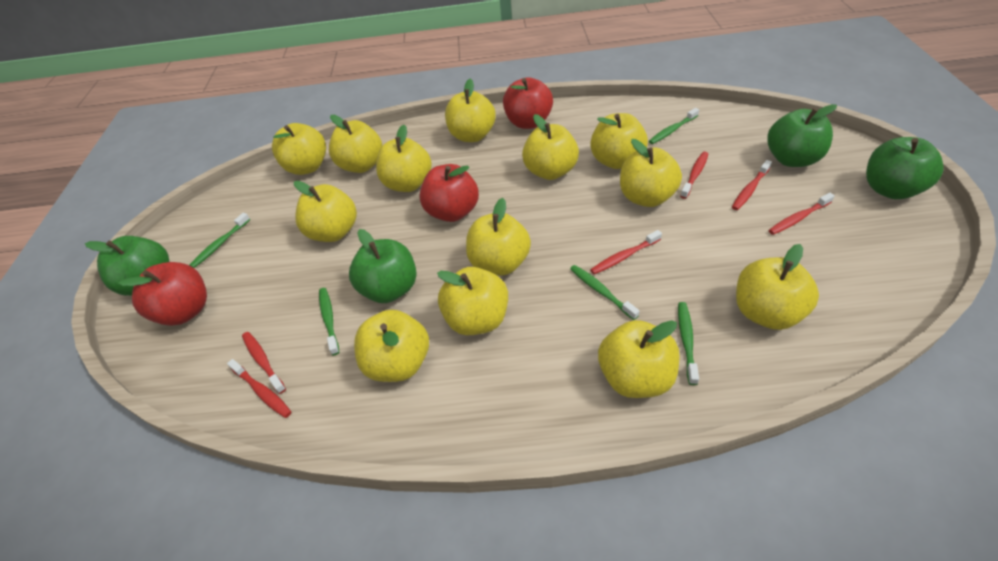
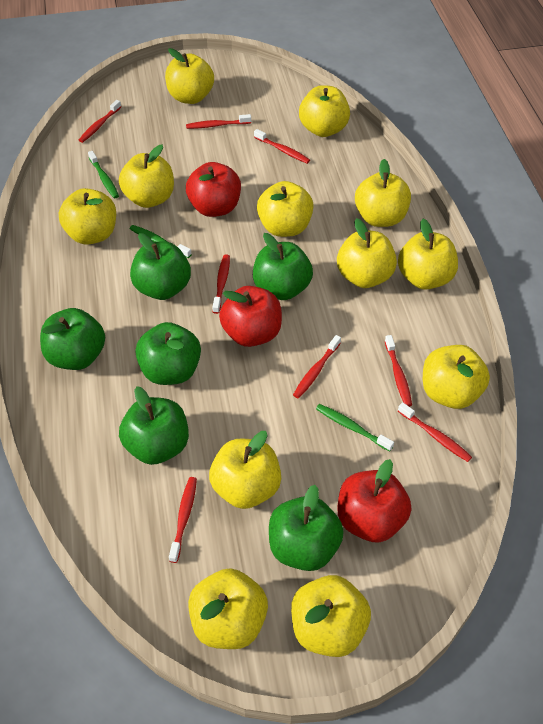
green apple: [85,236,169,296] [349,229,416,303] [767,104,837,167] [866,137,944,199] = 4 -> [40,308,105,370] [119,386,189,465] [130,233,191,300] [135,322,201,385] [253,233,313,300] [269,485,344,571] = 6
green toothbrush: [189,213,250,268] [319,288,339,355] [570,265,640,320] [649,108,699,144] [678,302,699,385] = 5 -> [88,151,119,198] [130,225,192,258] [316,404,394,452] = 3
red toothbrush: [227,359,292,418] [242,332,286,394] [590,230,662,274] [680,152,708,199] [732,160,772,210] [768,193,835,235] = 6 -> [79,100,121,143] [169,477,197,563] [186,114,251,129] [213,254,230,314] [254,129,310,164] [293,335,341,399] [385,335,412,407] [398,402,472,462] = 8
yellow apple: [272,123,326,175] [294,181,357,242] [329,115,382,173] [354,310,429,382] [376,125,432,192] [437,267,508,335] [445,79,496,142] [466,198,531,276] [522,114,579,180] [590,113,648,169] [598,320,679,398] [620,139,682,207] [736,244,819,330] = 13 -> [59,188,116,245] [119,145,174,208] [165,48,214,104] [188,568,268,649] [209,431,281,509] [257,181,314,237] [291,575,371,657] [299,85,350,137] [337,218,397,288] [355,159,411,227] [398,219,458,290] [423,345,490,409] = 12

